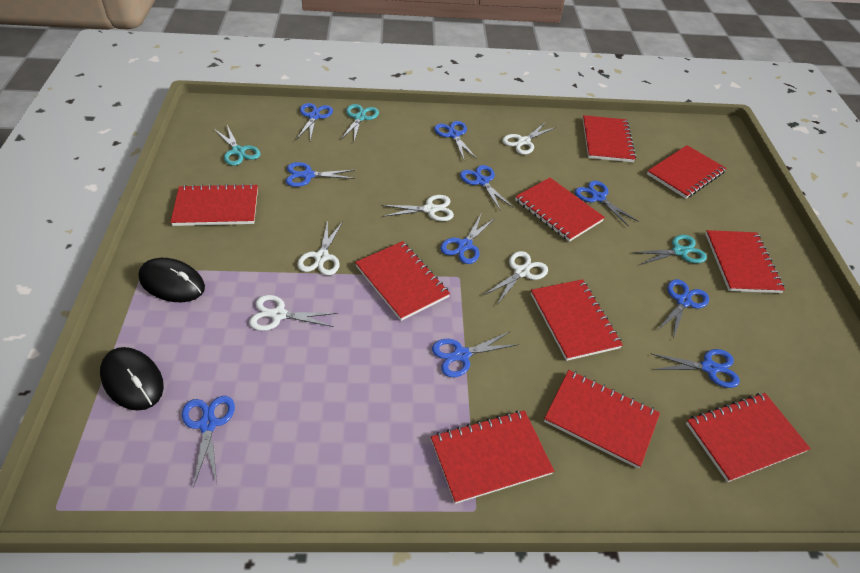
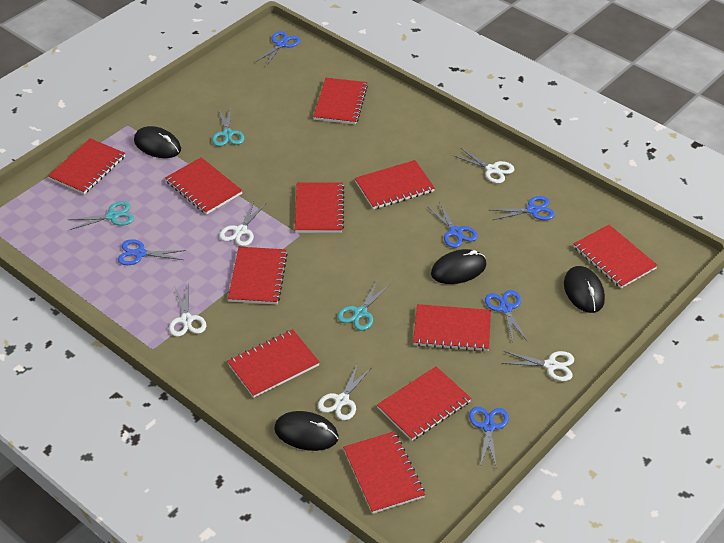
black mouse: [100,347,164,411] [138,258,205,302] = 2 -> [134,126,181,158] [274,411,339,451] [431,249,487,284] [564,266,605,313] = 4
blue scissors: [182,396,235,488] [286,162,355,187] [296,103,333,141] [432,332,519,377] [434,121,477,159] [440,215,495,264] [460,165,513,211] [575,181,639,227] [651,349,740,388] [658,279,709,340] = 10 -> [118,239,186,265] [256,31,300,66] [427,202,478,248] [469,407,509,469] [485,290,527,342] [491,196,555,220] = 6
red notebook: [170,184,258,226] [355,241,450,321] [431,410,554,504] [515,178,605,242] [531,279,623,361] [544,370,660,469] [583,115,636,162] [647,145,726,199] [686,393,811,482] [705,230,785,293] = 10 -> [48,138,125,194] [165,157,243,215] [227,329,320,398] [228,247,288,304] [295,182,344,233] [313,78,368,124] [343,431,425,514] [355,160,435,210] [377,366,471,441] [413,304,491,351] [574,225,658,288] = 11

